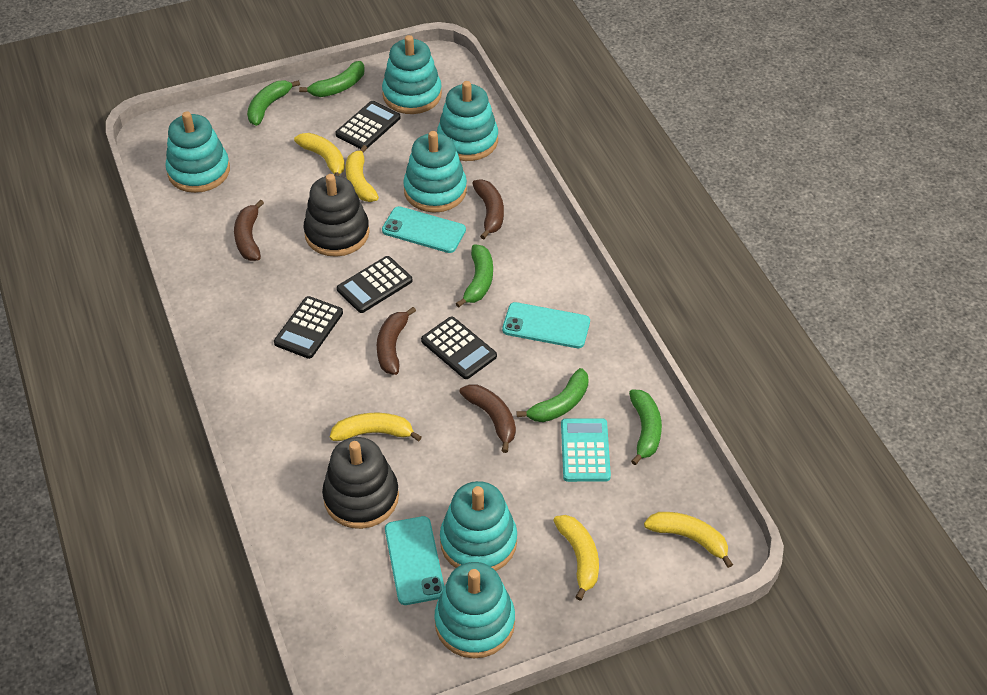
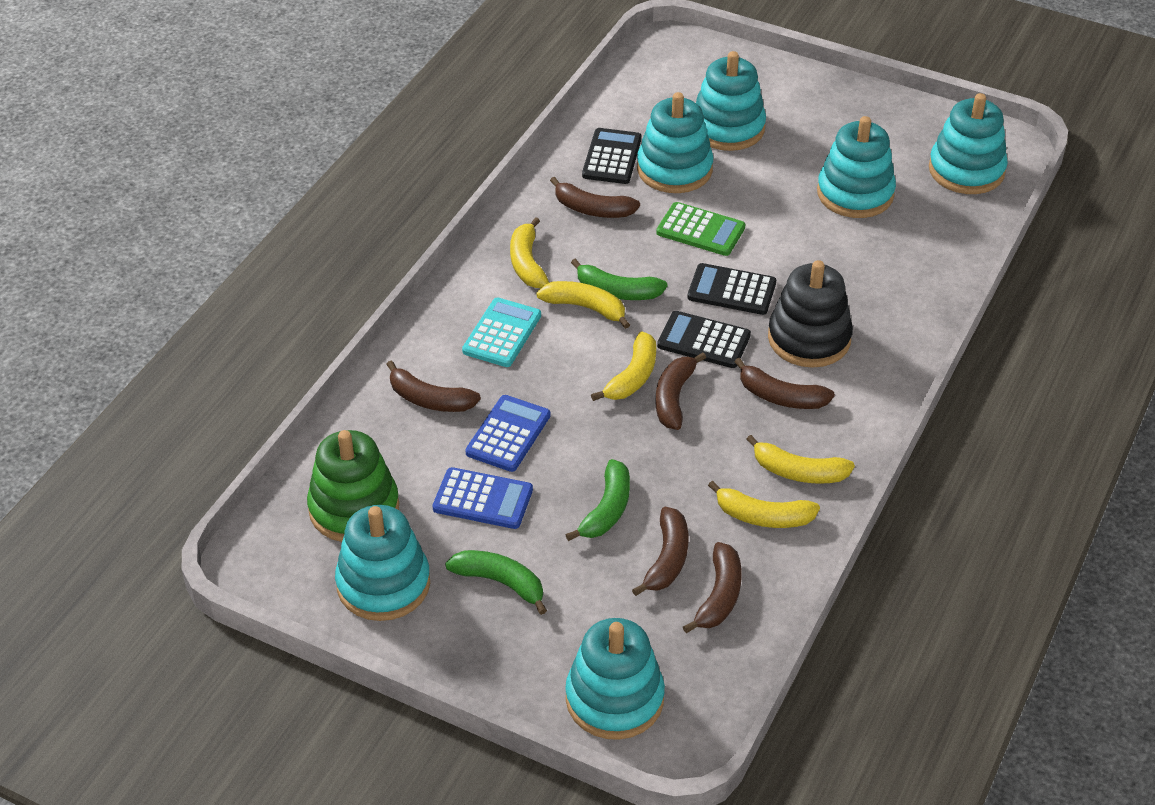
black calculator: [274,296,343,359] [335,101,400,149] [337,256,412,313] [421,317,497,379] = 4 -> [582,128,642,184] [657,311,751,368] [687,263,776,315] = 3
black stacking toy: [303,174,370,257] [322,437,399,529] = 2 -> [768,260,853,368] = 1
blue calculator: none = 0 -> [433,467,533,529] [465,395,550,472] = 2
brown banana: [234,200,264,261] [377,307,416,375] [459,384,516,453] [472,179,504,239] = 4 -> [386,360,481,412] [550,177,640,218] [632,507,689,596] [656,353,706,430] [683,542,742,633] [735,358,835,409] = 6
green banana: [247,80,300,126] [299,61,365,97] [456,244,493,308] [516,368,589,422] [629,389,662,465] = 5 -> [445,550,547,615] [566,459,630,541] [571,259,668,300] = 3
green calculator: none = 0 -> [656,202,745,256] = 1
green stacking toy: none = 0 -> [307,430,399,542] = 1
turquoise phone: [382,206,466,253] [385,516,444,605] [502,302,590,348] = 3 -> none = 0

